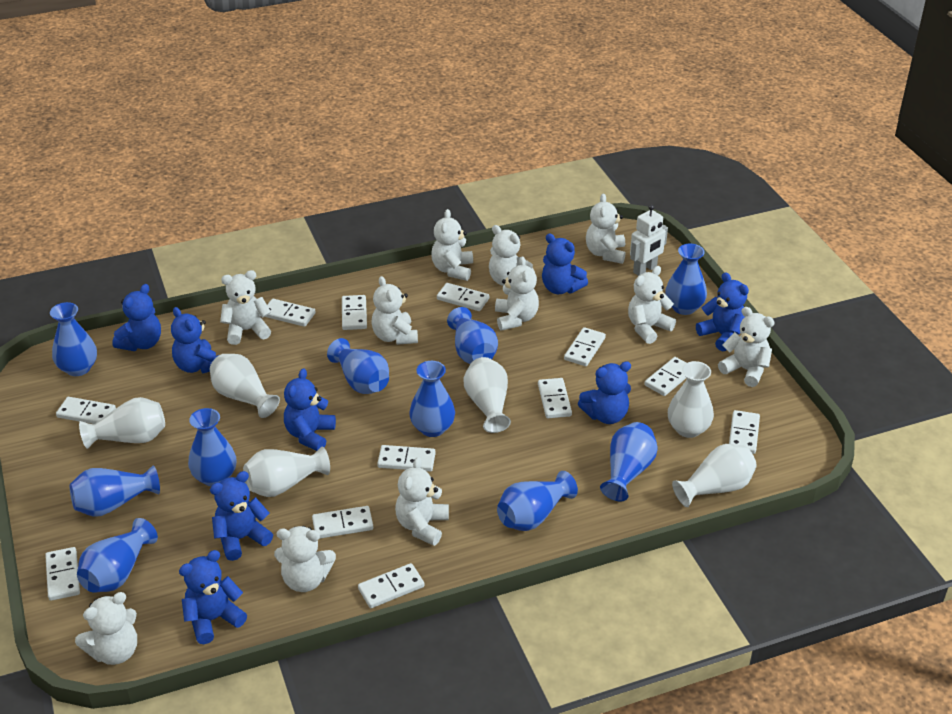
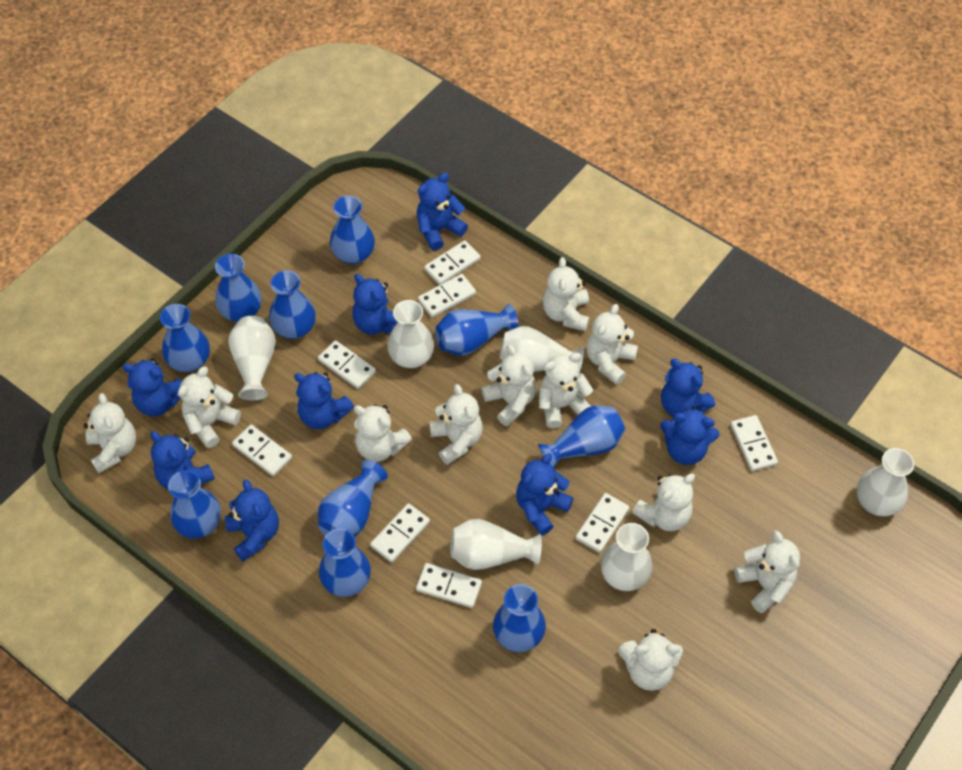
blue teddy bear: [112,284,161,351] [171,307,219,374] [179,550,247,644] [210,471,273,561] [284,368,336,451] [542,233,588,294] [578,361,631,424] [696,272,749,351] = 8 -> [122,358,182,416] [150,431,215,489] [225,480,279,561] [294,372,354,429] [352,274,398,335] [417,173,468,251] [516,453,573,536] [660,406,720,465] [661,359,715,417] = 9
white domino: [45,547,80,601] [56,397,116,424] [265,299,315,327] [312,506,373,538] [342,295,367,330] [358,563,424,608] [377,445,436,472] [437,283,489,311] [538,378,572,418] [564,327,606,366] [644,357,686,396] [729,410,760,454] = 12 -> [232,425,292,476] [318,340,376,389] [370,503,430,563] [416,563,482,608] [418,274,476,317] [424,240,481,285] [576,493,630,553] [730,415,778,471] = 8
white robot: [630,205,668,276] = 1 -> none = 0

